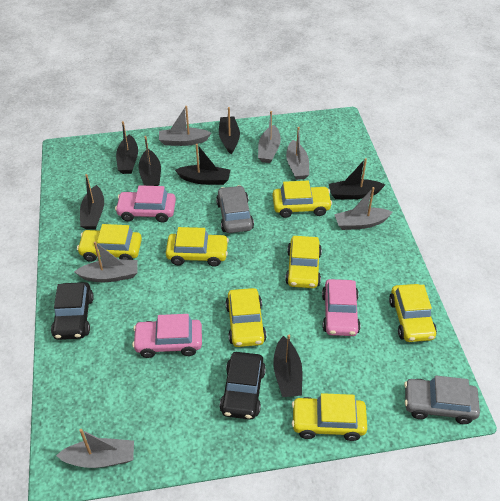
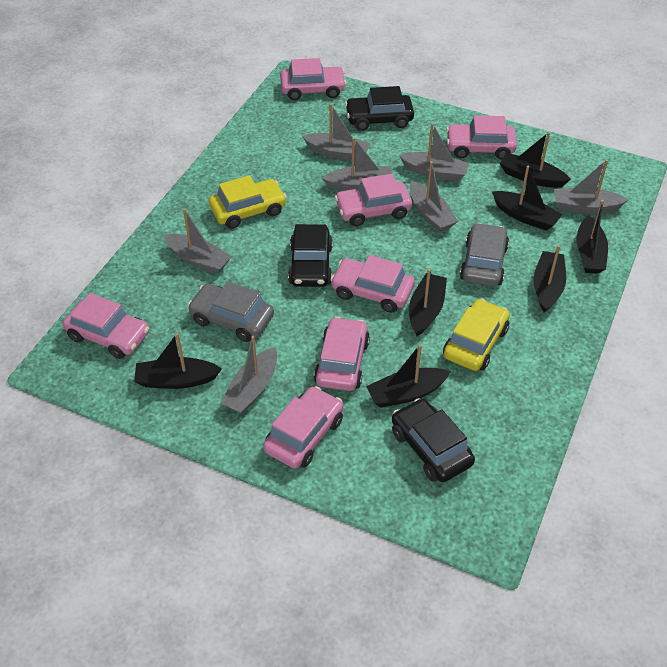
black car: [51,282,94,340] [220,352,266,420] = 2 -> [288,224,333,287] [345,86,414,131] [392,398,475,482] = 3
grey boat: [56,429,134,468] [74,241,137,282] [159,106,211,146] [258,111,281,163] [286,127,309,180] [334,187,393,230] = 6 -> [164,209,232,274] [221,336,277,414] [302,103,371,161] [322,137,393,191] [399,123,470,181] [410,161,458,232] [554,159,629,214] = 7
pink car: [115,185,176,223] [132,314,202,358] [322,279,361,336] = 3 -> [63,293,149,359] [263,386,343,468] [280,58,346,100] [314,317,370,391] [330,255,415,313] [335,174,412,227] [446,115,517,160] = 7
yellow car: [77,224,142,262] [166,227,229,267] [225,288,267,347] [273,181,332,218] [285,236,322,288] [292,393,367,441] [389,284,437,342] = 7 -> [209,175,287,229] [443,299,510,371] = 2

